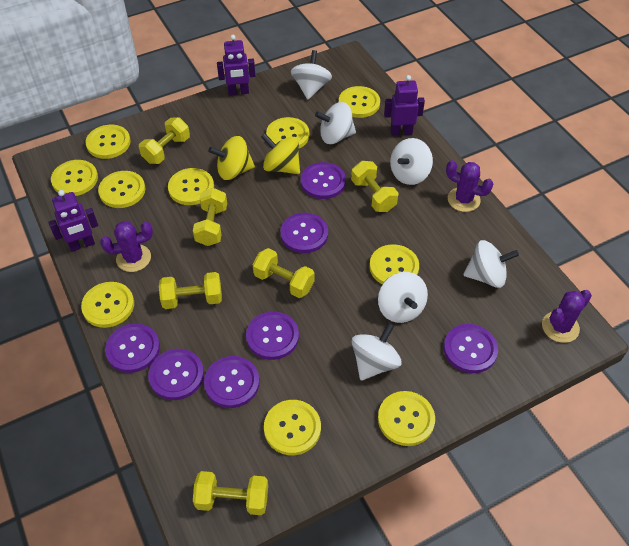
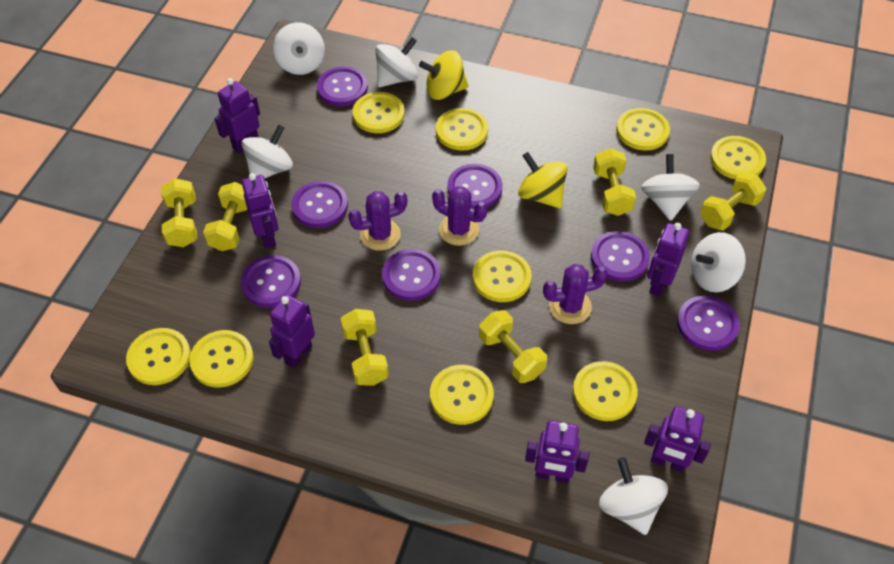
purple robot: [48,190,98,252] [217,35,255,96] [384,75,425,135] = 3 -> [215,78,260,153] [242,173,279,248] [269,294,315,368] [525,421,589,483] [644,406,711,473] [647,223,689,297] = 6
yellow button: [51,160,98,196] [81,282,134,328] [86,125,131,159] [98,171,145,208] [168,168,214,205] [264,400,321,455] [266,117,309,148] [339,86,380,118] [369,244,419,284] [378,391,435,446] = 10 -> [126,328,191,385] [189,330,254,388] [353,92,405,133] [430,365,494,425] [436,108,488,151] [473,250,532,302] [573,361,638,421] [616,108,670,151] [710,136,766,179] = 9

